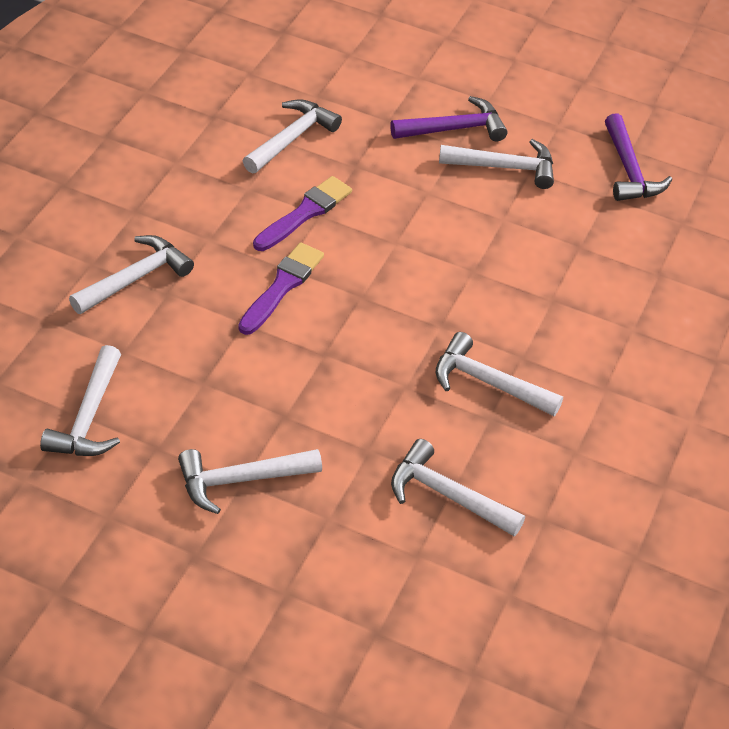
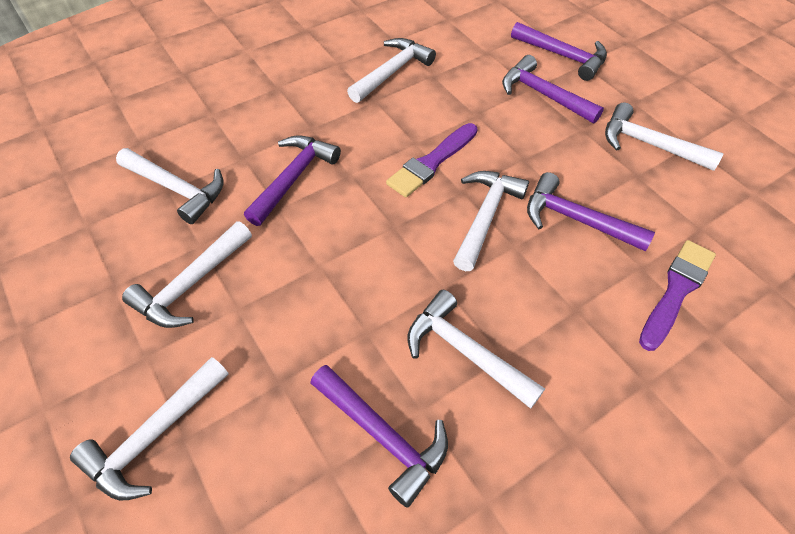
purple hammer: [390,96,507,141] [605,113,672,201] = 2 -> [244,135,341,226] [310,365,448,508] [502,55,604,124] [511,22,607,81] [527,172,655,251] = 5

